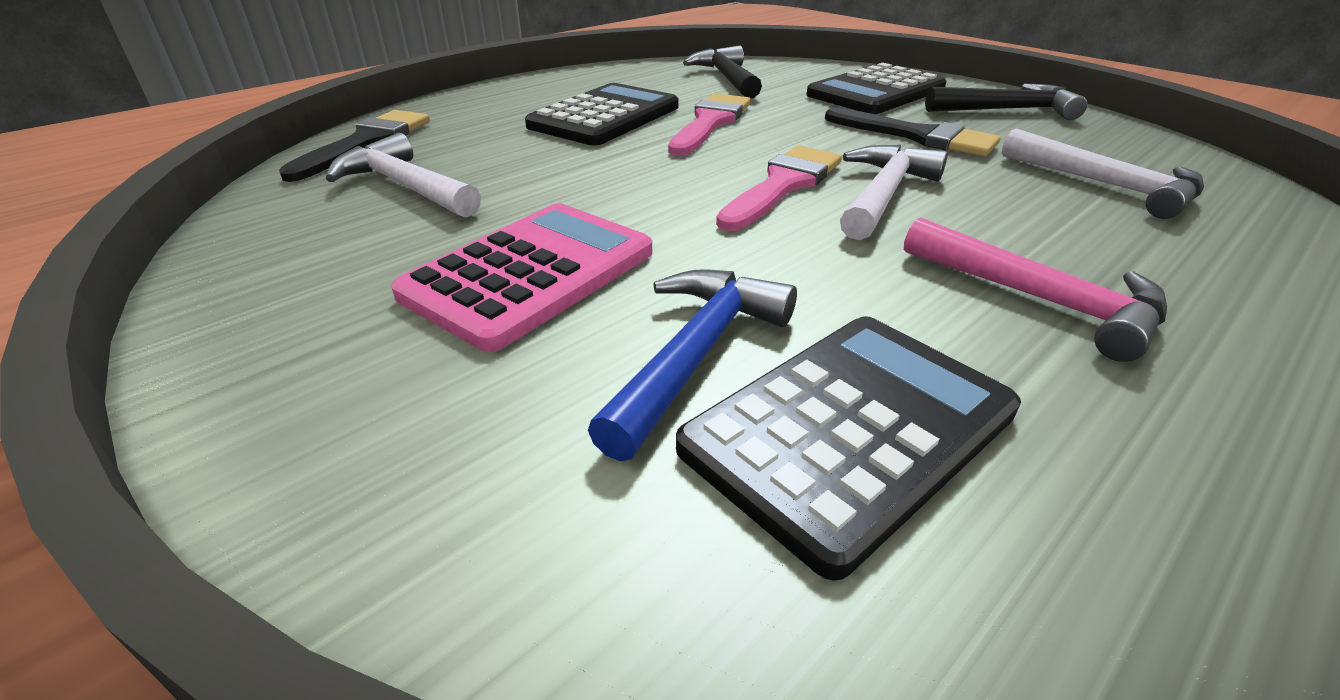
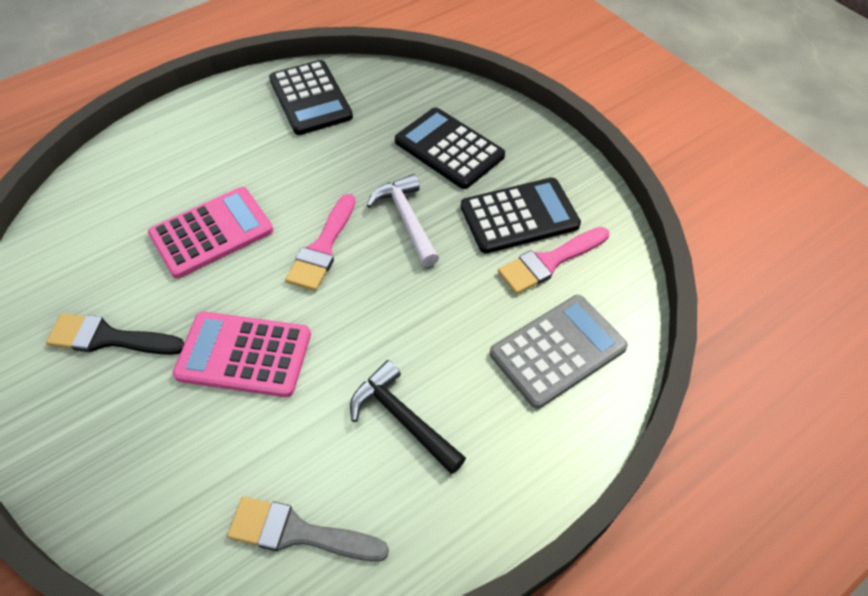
black brush: [279,110,430,182] [825,108,1000,157] = 2 -> [46,314,184,355] = 1
black hammer: [683,45,762,98] [925,84,1087,120] = 2 -> [350,360,466,474] = 1
blue hammer: [588,269,797,461] = 1 -> none = 0
grey brush: none = 0 -> [227,497,389,562] = 1
grey calculator: none = 0 -> [490,295,628,409] = 1
pink calculator: [391,203,652,352] = 1 -> [148,187,273,278] [173,311,311,397] = 2
pink hammer: [904,217,1167,362] = 1 -> none = 0
white hammer: [326,133,481,218] [840,145,948,240] [1002,128,1204,219] = 3 -> [367,174,439,267] = 1

